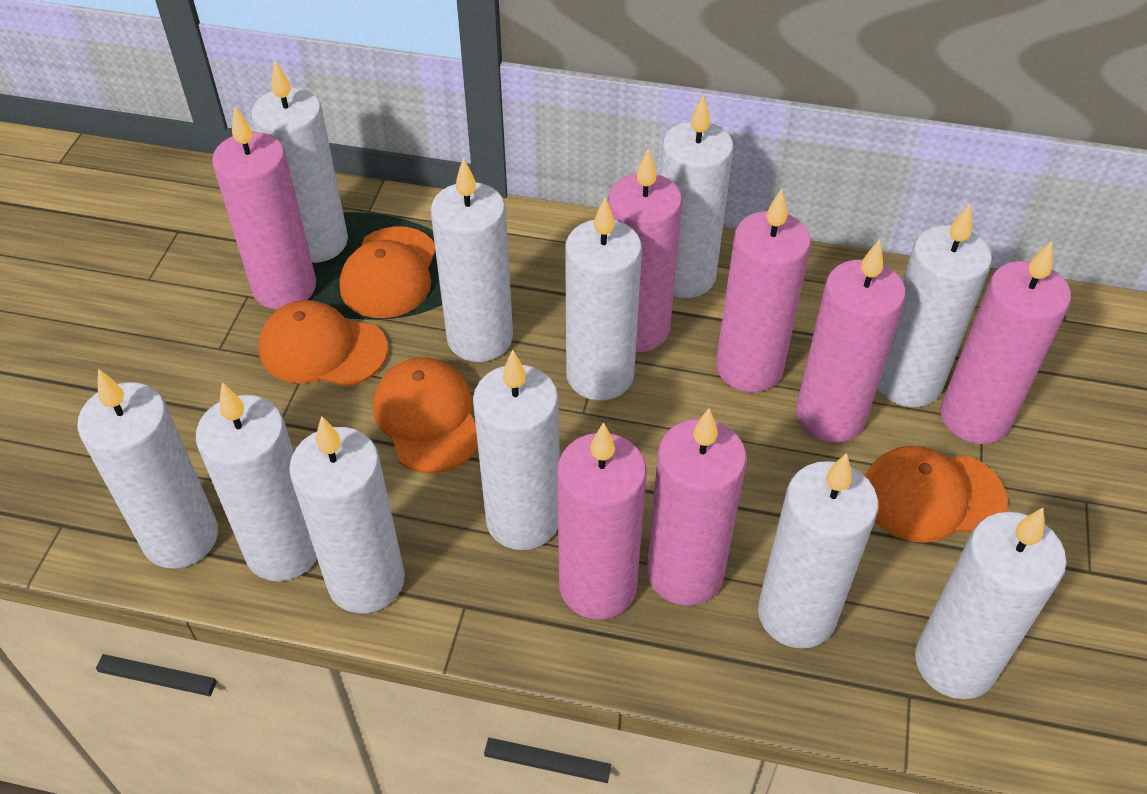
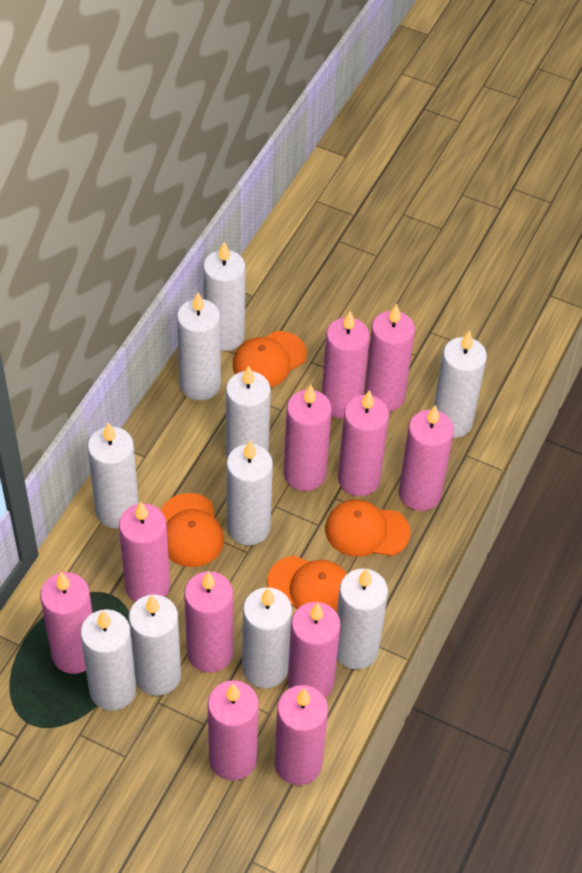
pink candle: [212,107,316,310] [557,422,647,620] [608,148,682,352] [647,408,747,606] [716,188,811,392] [796,239,906,443] [940,241,1071,444] = 7 -> [40,572,92,674] [119,502,170,602] [184,571,233,673] [208,680,259,781] [274,685,328,785] [284,385,332,491] [288,602,341,698] [322,311,370,419] [338,390,389,496] [364,304,415,412] [399,405,454,511] = 11
white candle: [77,369,218,569] [196,382,317,581] [252,61,348,263] [289,416,405,613] [430,158,513,362] [473,350,560,550] [565,197,642,400] [660,95,734,298] [758,453,878,649] [877,204,992,407] [915,508,1067,699] = 11 -> [80,609,136,711] [87,423,139,528] [129,594,181,696] [177,292,221,400] [203,242,245,351] [226,365,271,458] [226,441,273,546] [242,587,292,688] [337,568,388,669] [434,330,487,438] = 10

